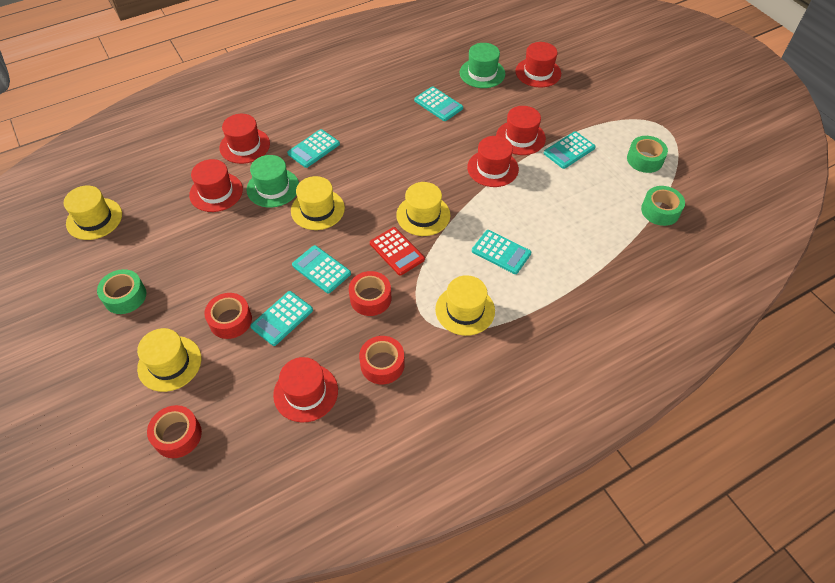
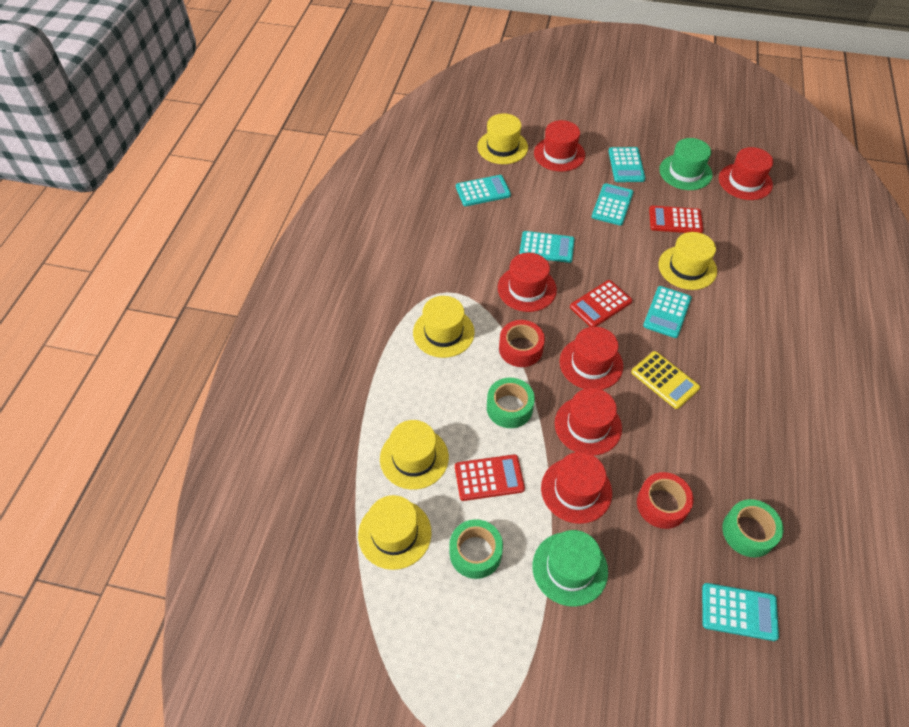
red calculator: [370,227,425,276] = 1 -> [455,454,525,501] [570,280,632,327] [649,206,703,233] = 3
red tape: [147,405,202,458] [204,293,252,339] [349,271,391,316] [359,336,405,384] = 4 -> [499,320,545,367] [637,472,694,529] = 2
yellow calculator: none = 0 -> [631,351,700,409] = 1

